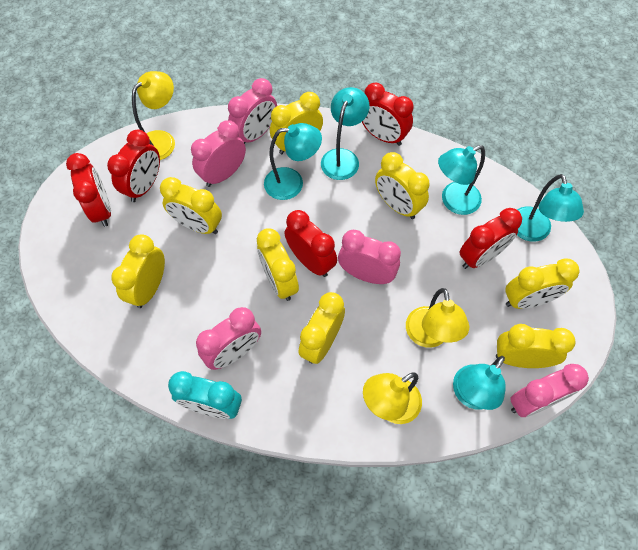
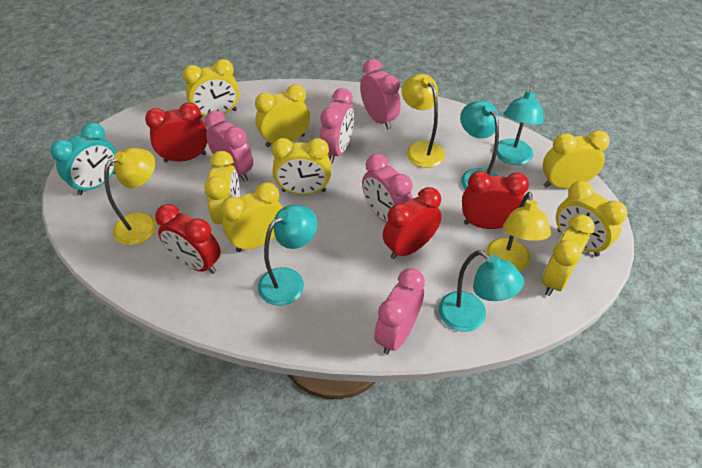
red clock: [66,153,111,227] [107,129,160,202] [285,210,337,277] [362,83,414,146] [460,208,522,269] = 5 -> [145,102,207,162] [155,204,221,274] [383,187,442,259] [462,171,529,229] = 4
turquoise lamp: [264,123,322,200] [321,87,369,180] [438,145,485,215] [453,356,506,410] [517,174,584,242] = 5 -> [258,205,317,306] [439,250,524,332] [460,101,499,190] [496,86,544,165] = 4

